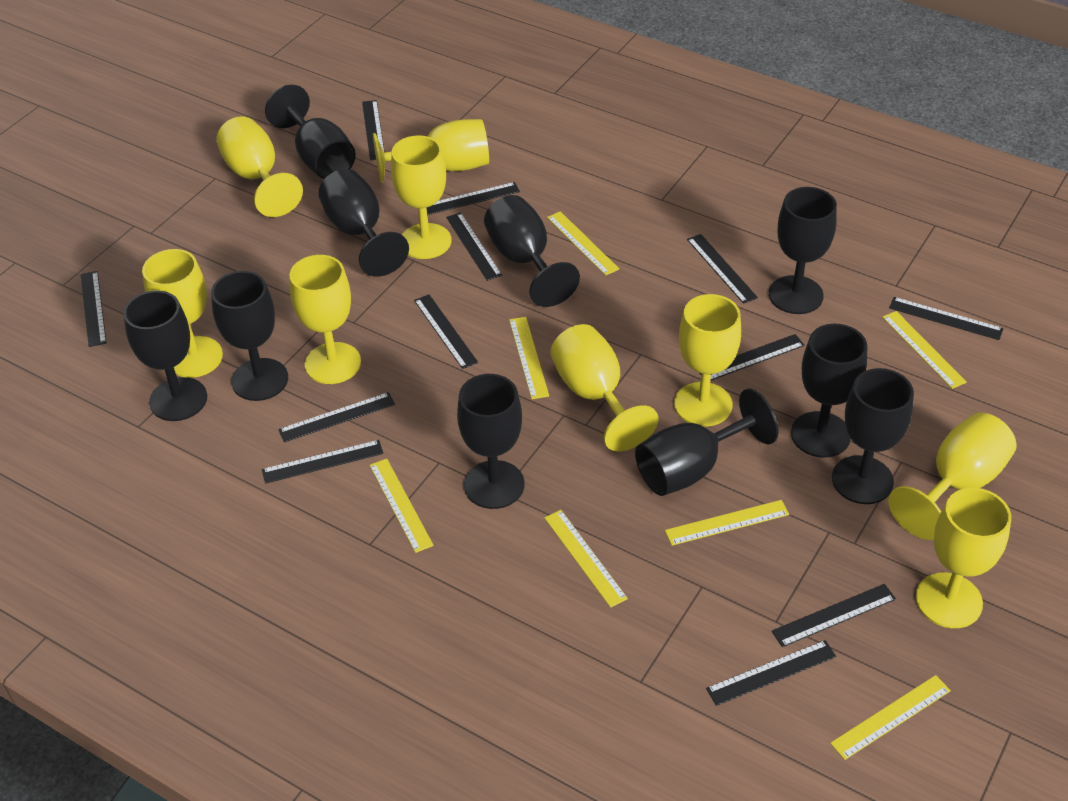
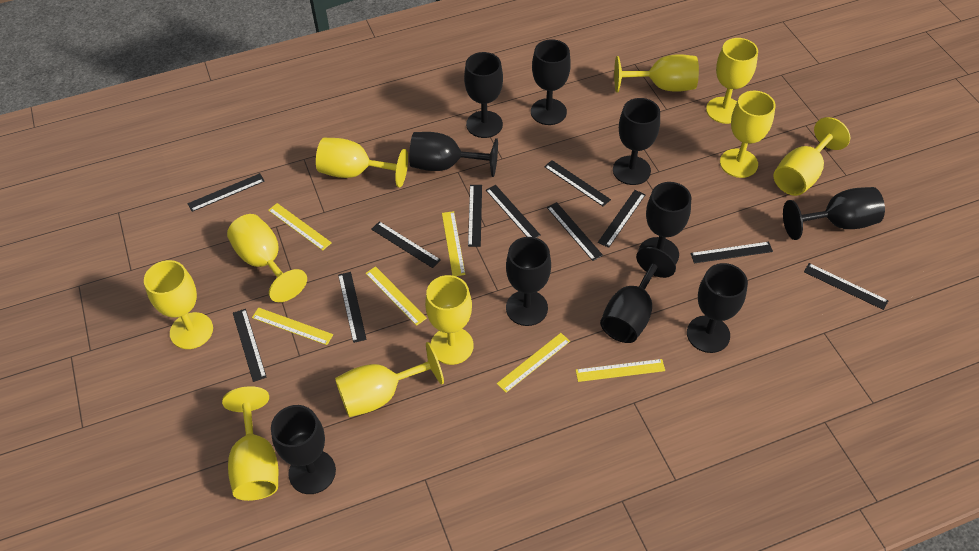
black ruler: [81,271,106,347] [262,440,383,484] [278,392,395,442] [362,100,385,160] [414,295,478,369] [427,182,520,215] [446,212,502,281] [687,234,758,304] [700,334,805,381] [706,640,836,706] [772,584,896,647] [889,297,1003,340] = 12 -> [188,173,265,212] [233,309,267,382] [338,272,367,343] [371,221,441,268] [468,185,482,247] [486,185,540,238] [544,160,611,207] [547,202,603,261] [598,190,646,248] [690,242,773,263] [804,263,889,310] = 11
yellow goblet: [142,249,223,378] [216,116,303,217] [289,255,361,384] [373,119,489,183] [391,135,452,259] [550,324,659,451] [674,294,741,427] [888,413,1016,540] [916,488,1011,628] = 9 -> [144,260,213,349] [222,386,278,501] [227,214,307,302] [316,138,408,187] [335,342,444,417] [425,275,474,365] [614,54,699,93] [706,38,758,124] [720,90,775,178] [774,117,850,196] = 10
yellow ruler: [370,459,434,553] [509,317,549,399] [544,510,628,608] [547,211,619,276] [665,500,789,546] [830,675,951,760] [882,311,967,389] = 7 -> [252,307,333,345] [268,203,332,251] [365,266,427,326] [442,211,465,276] [497,333,570,393] [575,359,665,382] = 6

